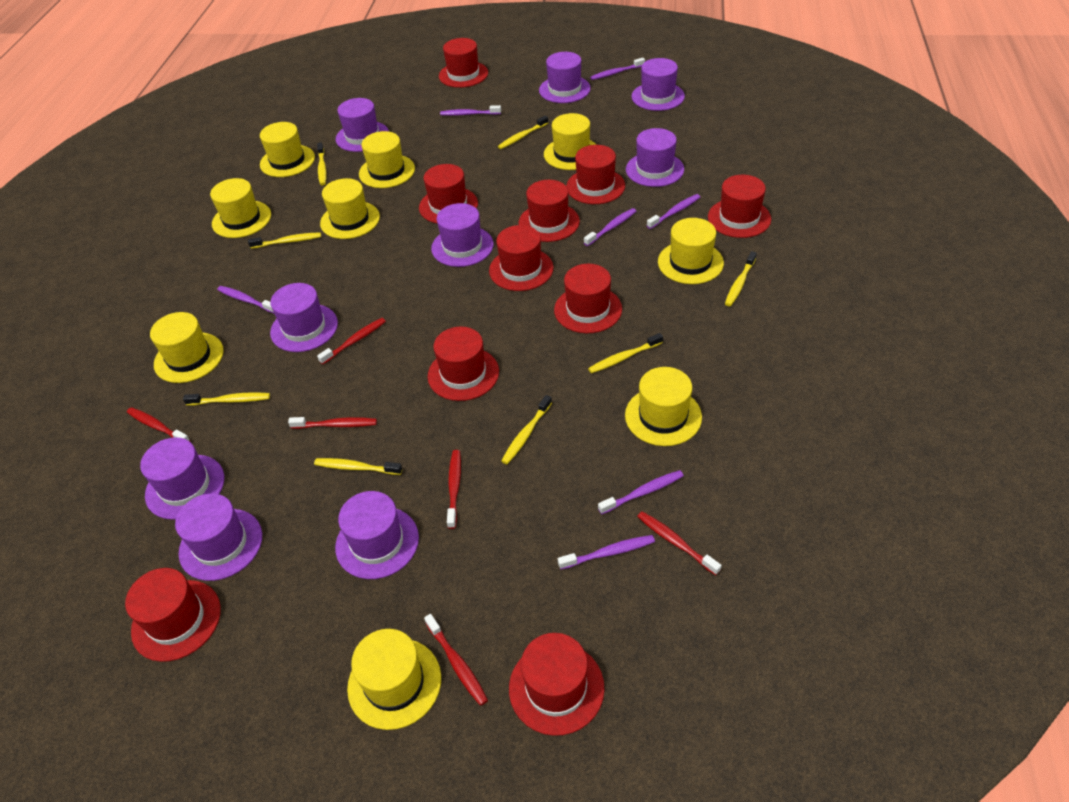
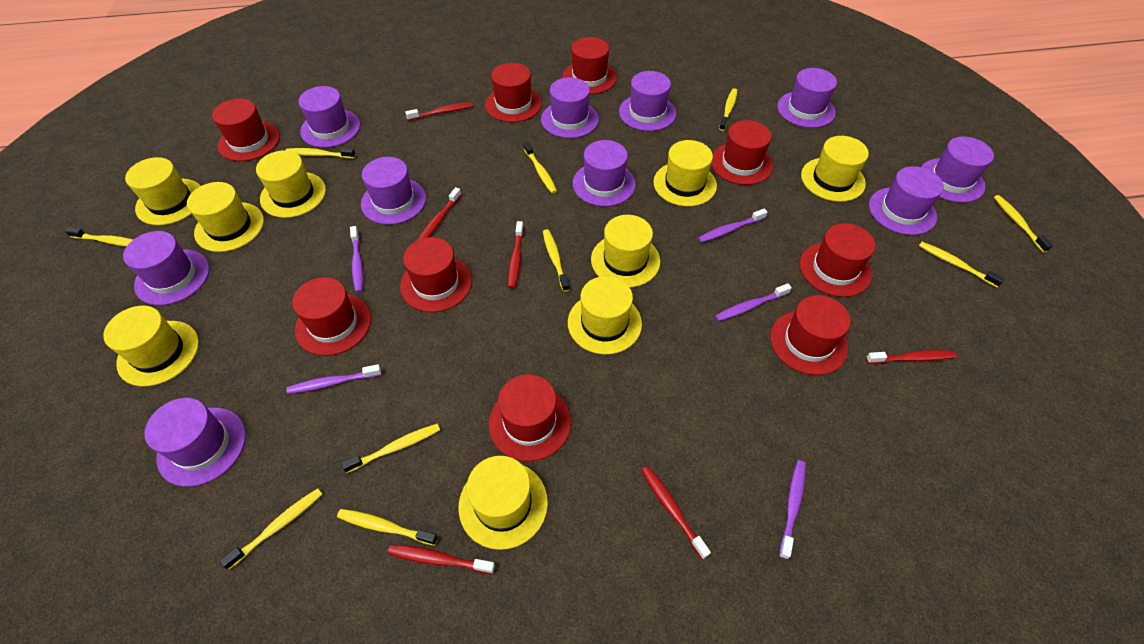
purple hat: [140,437,224,520] [175,493,262,581] [270,283,338,352] [335,491,419,579] [336,98,389,152] [431,203,494,267] [539,52,591,103] [626,128,684,187] [632,58,685,111] = 9 -> [123,231,209,305] [145,398,246,487] [298,86,360,148] [361,157,426,225] [541,77,599,138] [573,140,636,206] [619,71,676,131] [777,68,837,128] [869,166,944,235] [921,136,994,203] = 10
purple toothbrush: [217,286,274,313] [440,105,501,116] [558,535,655,570] [584,208,636,246] [590,58,645,80] [598,470,684,514] [647,194,700,229] = 7 -> [286,364,381,394] [350,226,363,293] [698,209,767,242] [715,283,792,321] [779,460,806,559] = 5
red hat: [125,568,221,662] [419,164,478,223] [428,327,499,401] [439,38,488,88] [489,225,554,291] [509,633,605,736] [518,180,580,242] [554,264,622,333] [566,145,625,204] [708,175,771,238] = 10 -> [212,99,280,161] [292,277,371,356] [400,237,472,312] [485,63,542,122] [489,374,571,461] [562,37,617,94] [711,120,773,185] [770,295,851,375] [800,223,875,297] = 9
yellow toothbrush: [183,392,270,406] [248,232,321,249] [314,458,402,475] [317,143,327,185] [498,116,548,149] [501,395,552,464] [588,333,663,373] [725,251,757,306] = 8 -> [65,227,133,247] [219,488,322,570] [286,148,356,159] [337,509,438,546] [341,423,440,473] [523,142,557,194] [543,229,570,292] [719,88,737,131] [919,242,1005,287] [994,195,1053,253] = 10

